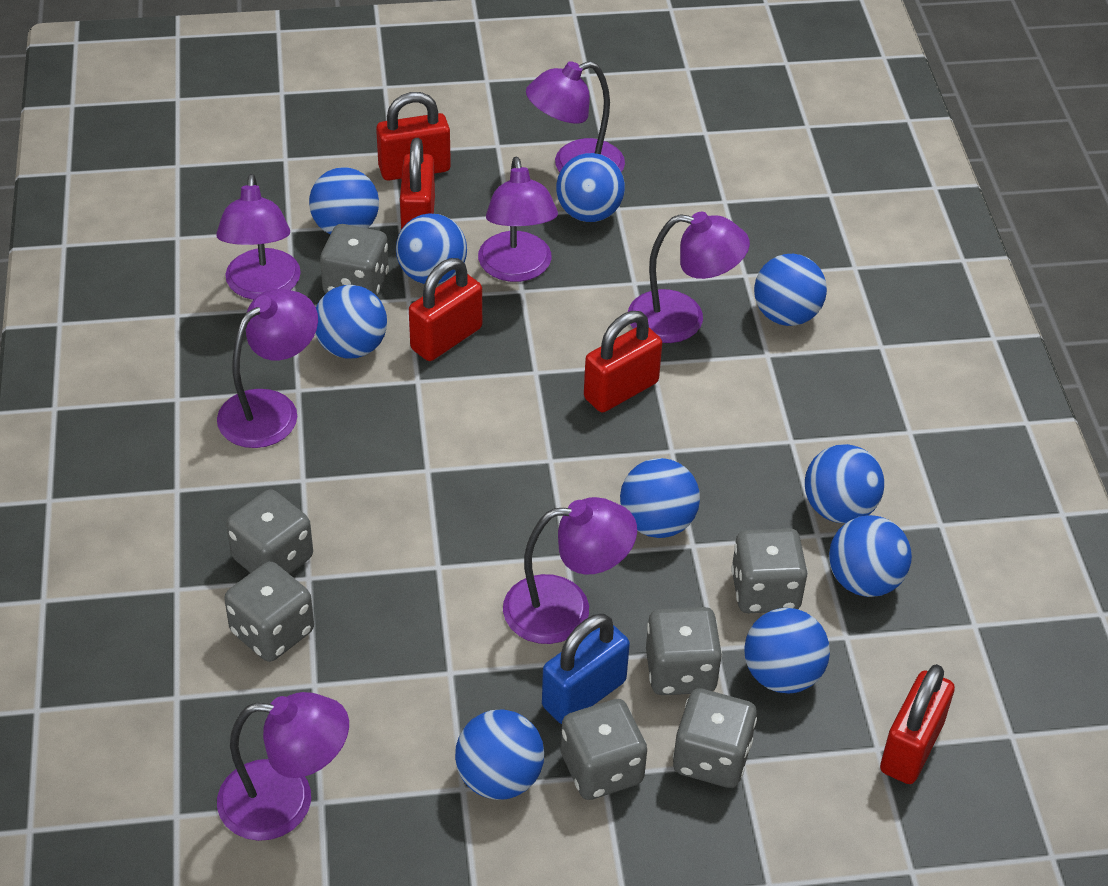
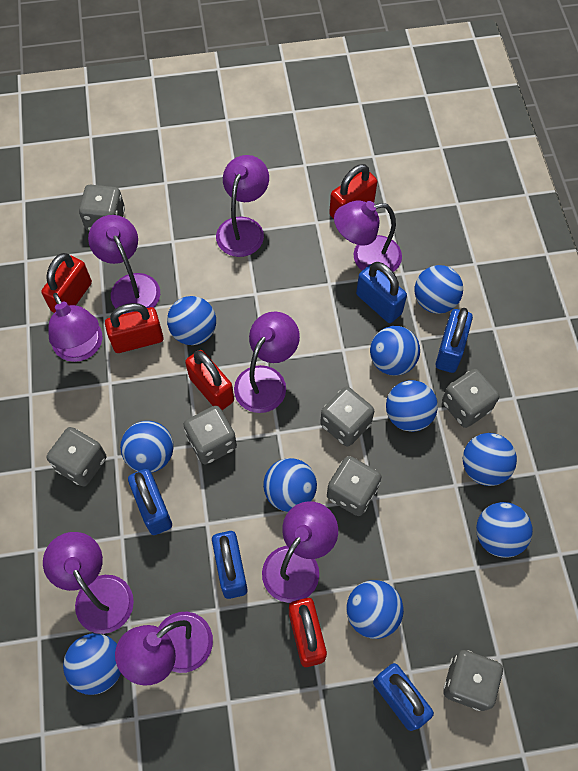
blue padlock: [542,614,630,724] = 1 -> [128,469,172,535] [212,531,248,599] [356,262,407,323] [373,663,434,731] [436,308,473,373] = 5
purple lamp: [216,174,301,300] [217,289,318,448] [217,692,349,841] [478,157,558,282] [503,497,637,644] [526,61,625,172] [628,212,750,343] = 7 -> [43,532,134,634] [48,293,102,362] [88,215,160,314] [115,612,213,686] [216,155,269,257] [234,311,300,413] [262,501,338,603] [334,200,402,272] = 8

